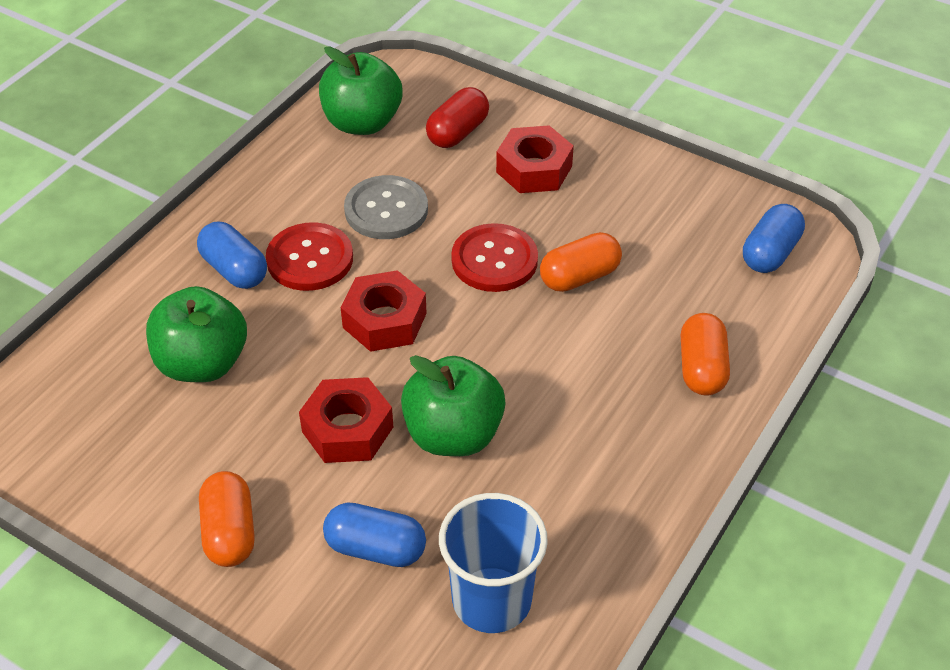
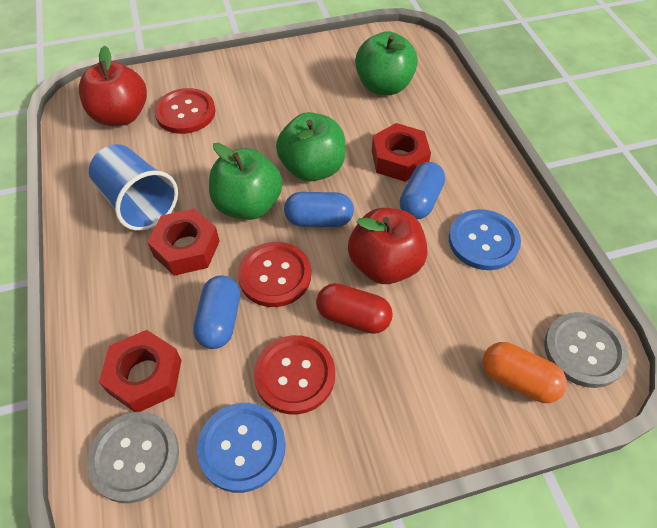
blue button: none = 0 -> [197,403,286,493] [449,209,521,270] = 2
grey button: [344,175,428,239] = 1 -> [87,412,179,503] [544,312,629,388] = 2
orange capsule: [199,471,255,567] [540,232,622,292] [681,313,730,396] = 3 -> [483,342,567,403] = 1
red apple: none = 0 -> [79,46,147,126] [348,208,427,284] = 2
red button: [266,222,353,291] [451,223,538,292] = 2 -> [154,88,216,134] [238,242,311,307] [254,335,335,414] = 3

